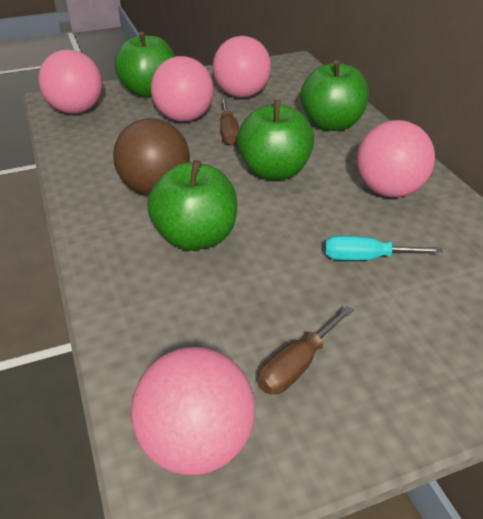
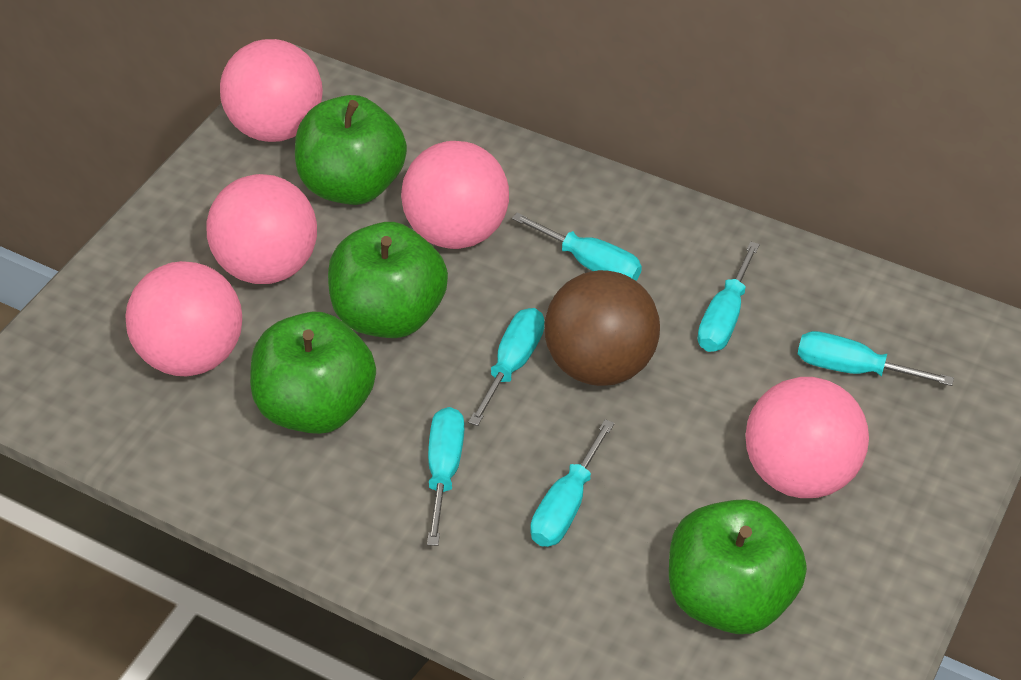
brown screwdriver: [220,99,239,145] [258,306,354,394] = 2 -> none = 0
turquoise screwdriver: [325,235,443,260] = 1 -> [427,407,464,546] [468,308,544,426] [512,213,642,281] [530,419,615,547] [697,241,760,352] [798,331,954,386] = 6

